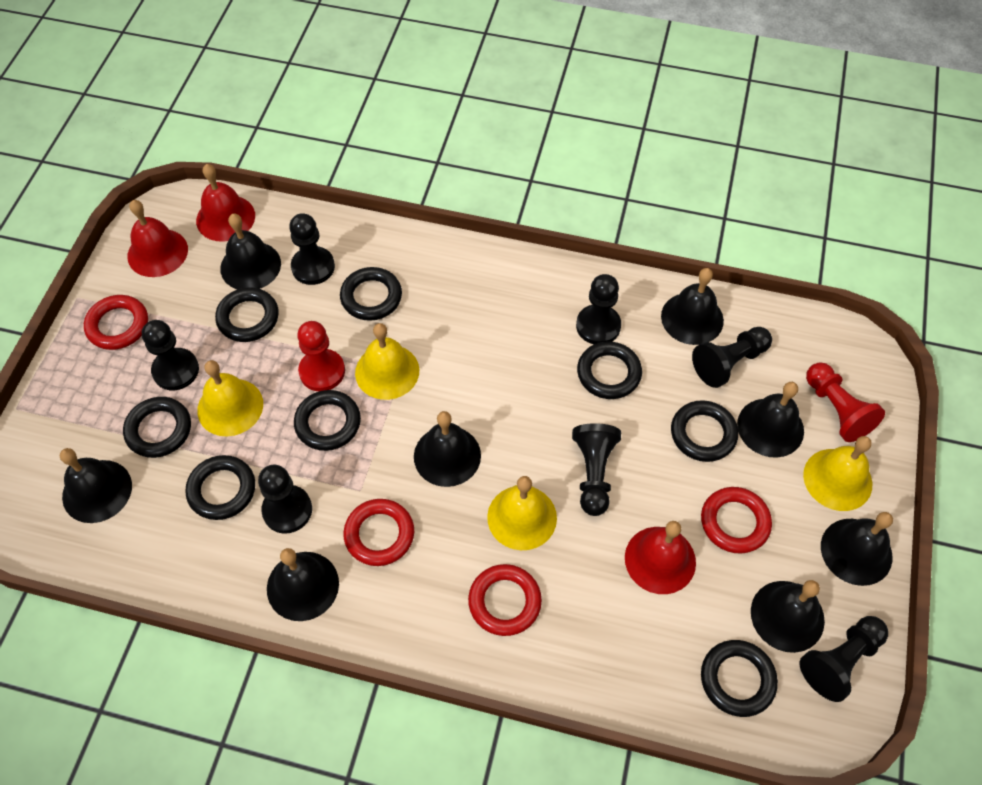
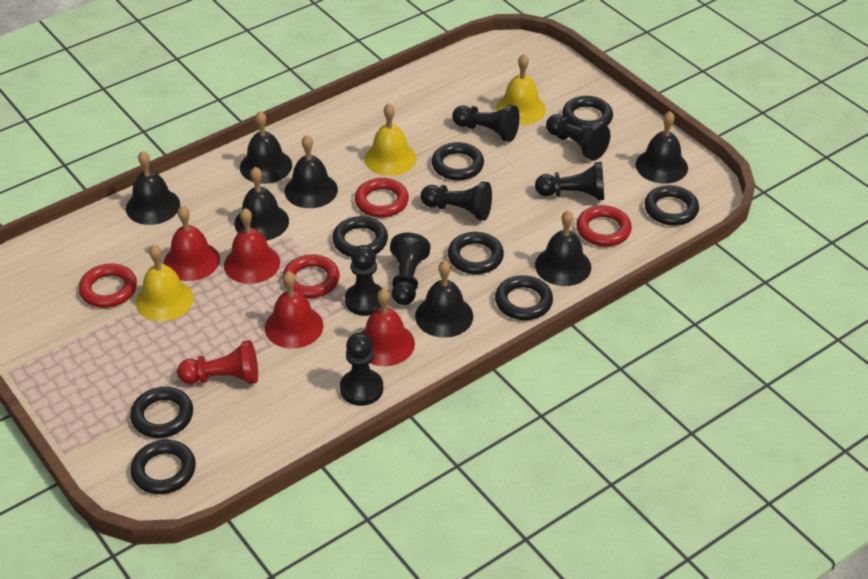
black bell: [60,448,132,523] [220,214,281,289] [267,548,339,621] [414,411,481,487] [661,268,724,345] [737,382,804,458] [751,580,825,653] [821,512,893,586] = 8 -> [126,151,180,225] [234,167,289,241] [240,111,292,184] [284,135,338,208] [415,260,473,338] [535,211,591,286] [635,111,688,184] = 7
red bell: [127,200,188,277] [196,164,255,242] [625,521,696,594] = 3 -> [164,205,220,281] [224,208,280,284] [265,271,323,349] [361,288,415,366] = 4
red pawn: [297,321,345,391] [806,362,885,442] = 2 -> [177,340,258,384] = 1
yellow bell: [197,360,263,436] [355,323,419,400] [487,476,557,550] [803,436,872,511] = 4 -> [136,245,194,321] [364,104,416,176] [496,54,546,125] = 3

